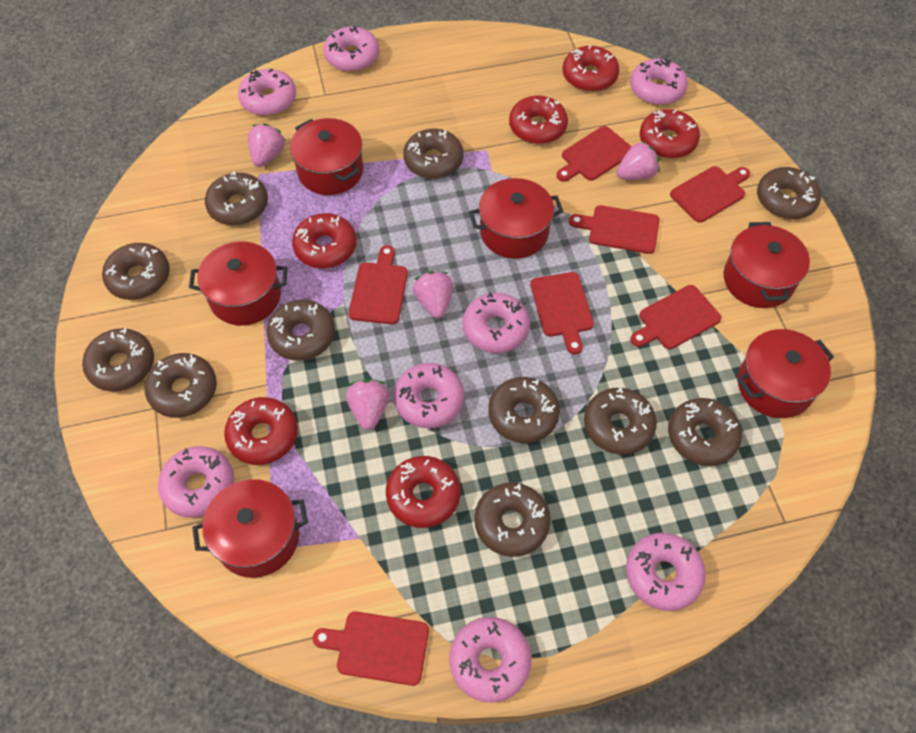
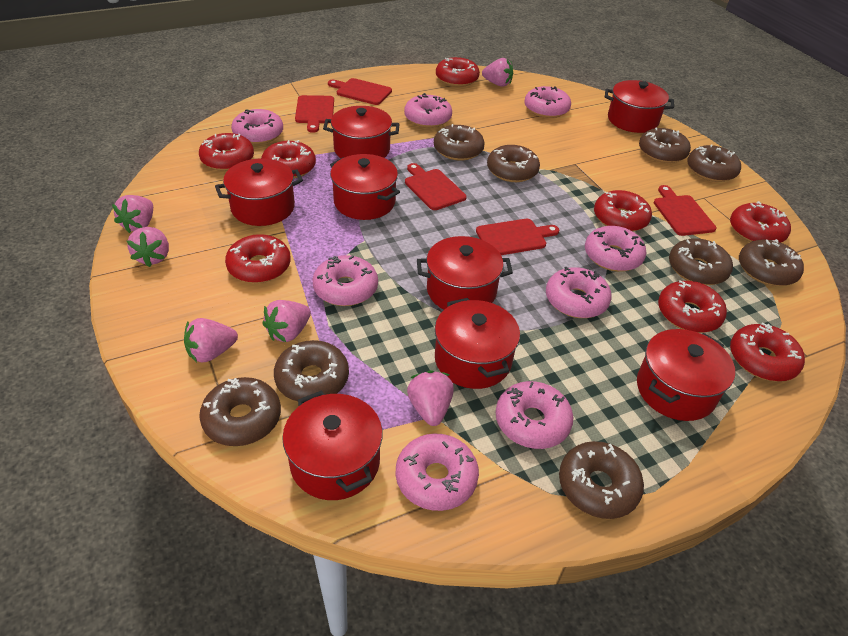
brown donut: [82,328,154,391] [102,243,170,300] [144,353,217,418] [205,171,268,225] [266,300,335,361] [403,129,463,179] [474,483,551,557] [488,377,560,443] [584,388,657,455] [668,398,742,466] [757,167,821,219] = 11 -> [199,377,281,446] [274,340,349,401] [434,124,485,161] [487,145,540,182] [559,441,644,519] [639,128,691,163] [669,238,733,285] [687,144,741,182] [739,239,804,286] = 9
pink strawberry: [248,123,285,167] [346,379,389,430] [413,271,453,318] [616,141,660,180] = 4 -> [112,195,153,233] [127,227,169,267] [184,318,238,362] [262,300,311,342] [407,370,454,426] [482,58,513,87] = 6
red cutting board: [313,611,429,686] [348,245,408,325] [530,272,594,354] [556,126,632,182] [569,205,660,254] [630,285,721,349] [670,166,750,223] = 7 -> [295,95,334,133] [328,78,392,105] [405,163,467,210] [476,219,559,255] [654,185,717,236] = 5
red donut: [224,397,298,465] [292,213,357,268] [386,456,460,528] [509,96,568,144] [563,45,620,92] [640,109,700,158] = 6 -> [199,133,254,171] [225,234,291,283] [261,140,316,178] [436,57,480,87] [594,190,652,231] [658,281,727,333] [730,201,791,243] [730,323,805,381] = 8
red pot: [189,241,288,326] [192,479,308,578] [290,118,363,195] [469,178,563,259] [724,222,810,308] [737,329,834,418] = 6 -> [215,159,303,226] [282,391,383,500] [323,106,400,158] [330,154,400,220] [417,236,513,310] [435,298,520,389] [605,80,674,133] [637,329,735,421] = 8

